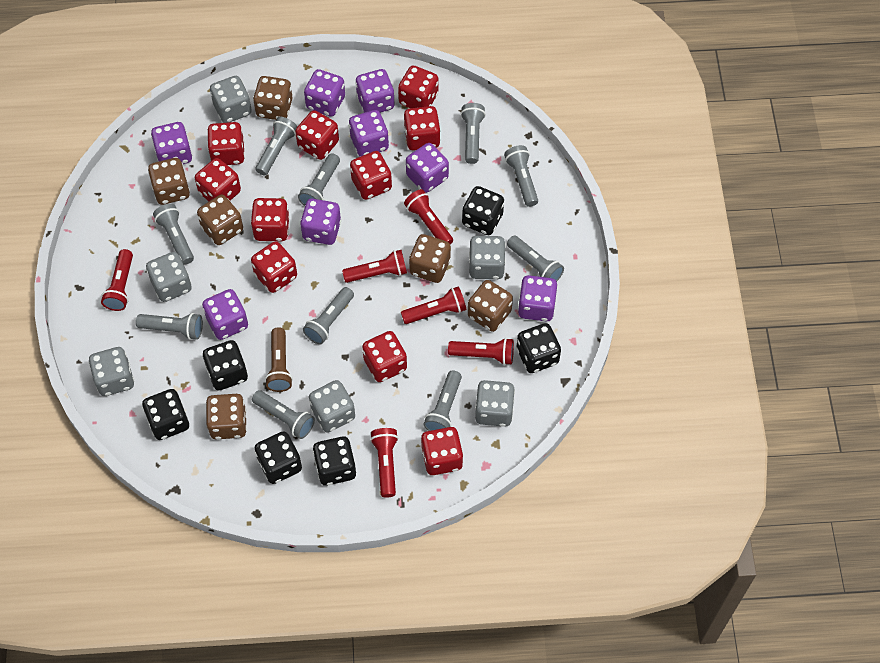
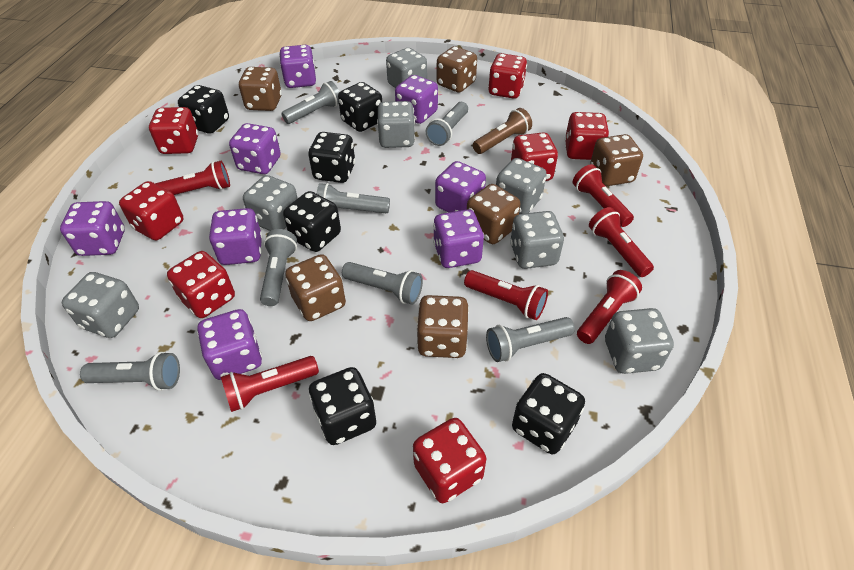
grey dice: [89,347,134,396] [146,252,192,302] [210,76,252,123] [309,380,355,432] [469,236,506,279] [475,380,515,427] = 6 -> [62,272,139,338] [243,175,298,231] [377,101,415,148] [386,48,427,88] [496,158,547,214] [510,211,564,269] [605,308,674,374] = 7
grey flashlight: [136,313,203,340] [153,204,194,265] [252,390,315,439] [256,117,298,176] [298,153,340,206] [303,287,354,344] [424,370,462,431] [460,103,486,164] [504,145,538,207] [507,235,564,281] = 10 -> [80,352,180,391] [260,229,297,306] [281,81,340,124] [317,183,390,213] [342,262,423,305] [426,102,468,146] [486,317,575,362] = 7
red dice: [195,158,241,201] [207,122,245,165] [251,198,290,241] [251,241,297,293] [295,110,339,160] [350,151,392,200] [362,331,407,382] [398,66,438,108] [404,106,441,151] [421,427,463,475] = 10 -> [119,181,184,240] [149,107,198,154] [167,251,235,318] [413,418,486,503] [488,53,527,99] [511,132,558,181] [565,112,609,160] = 7

